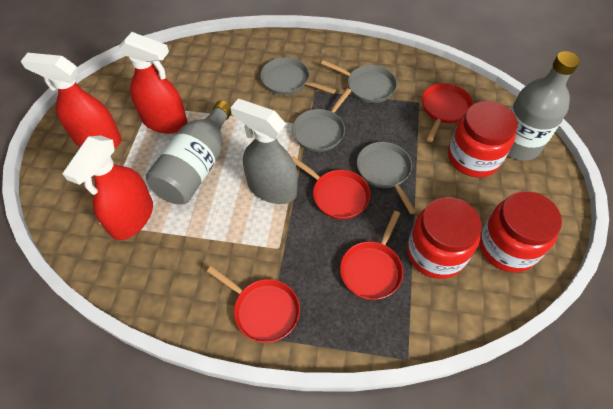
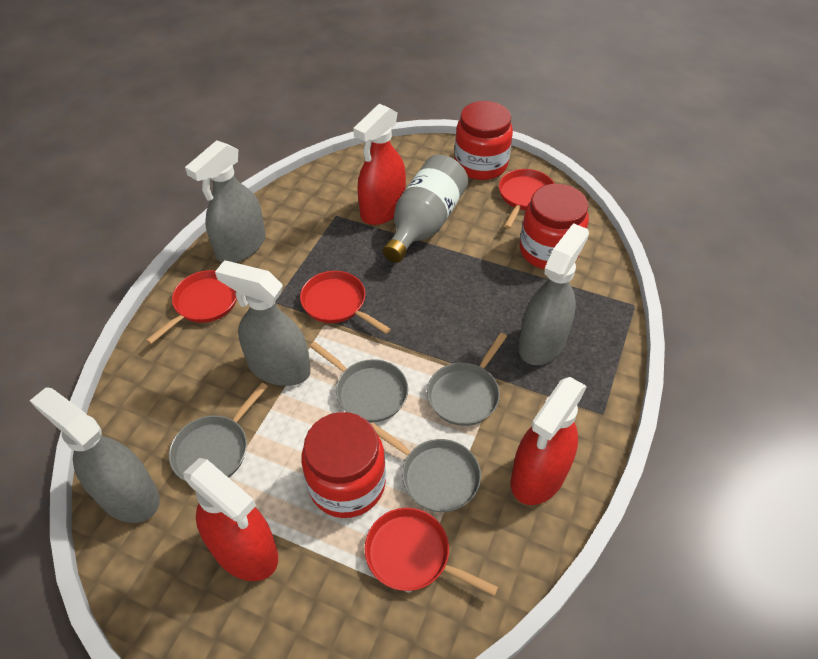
grey bottle: [146,101,232,204] [508,51,580,161] = 2 -> [383,155,468,263] = 1
grey spray bottle: [230,99,298,204] = 1 -> [30,387,160,523] [185,140,265,263] [215,261,311,386] [518,223,589,365] = 4

